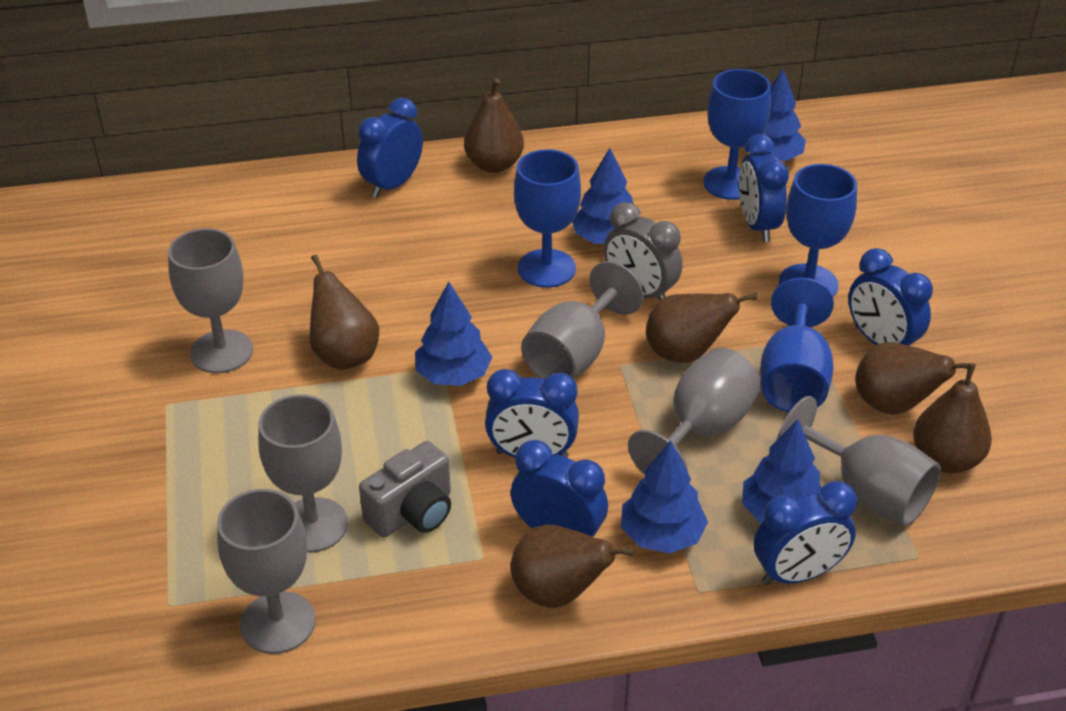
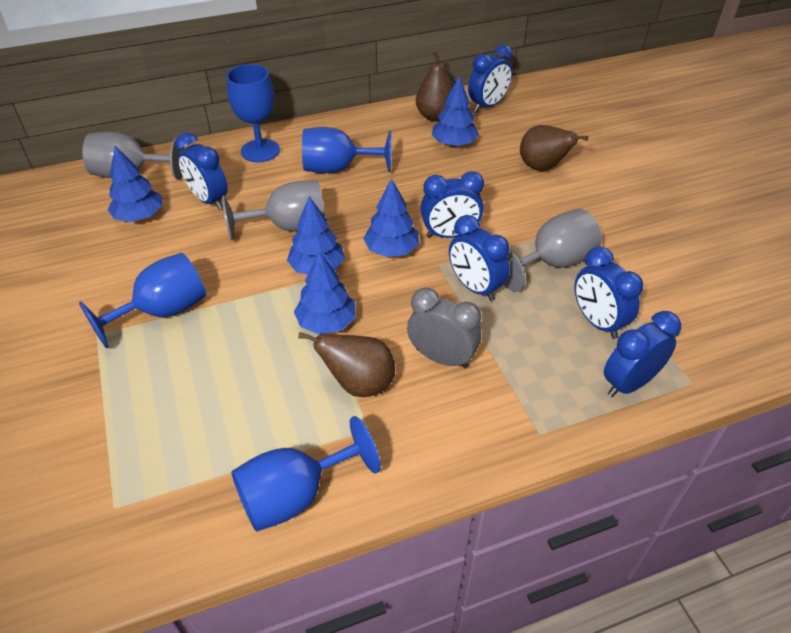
brown pear: [310,254,379,370] [464,78,524,173] [511,525,634,608] [646,293,757,363] [855,342,975,415] [913,363,992,473] = 6 -> [298,332,395,397] [416,51,453,122] [520,125,588,171] = 3
grey camera: [359,441,451,538] = 1 -> none = 0
grey goblet: [168,228,253,373] [217,489,316,654] [258,394,348,553] [521,261,644,380] [628,347,761,475] [776,396,941,526] = 6 -> [82,132,184,180] [222,180,326,241] [504,209,602,292] = 3

